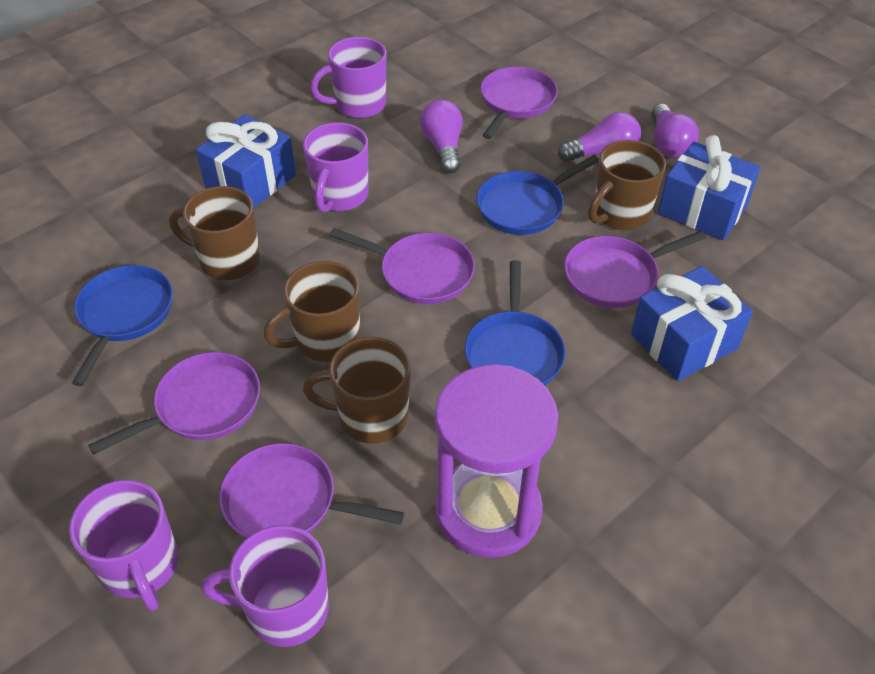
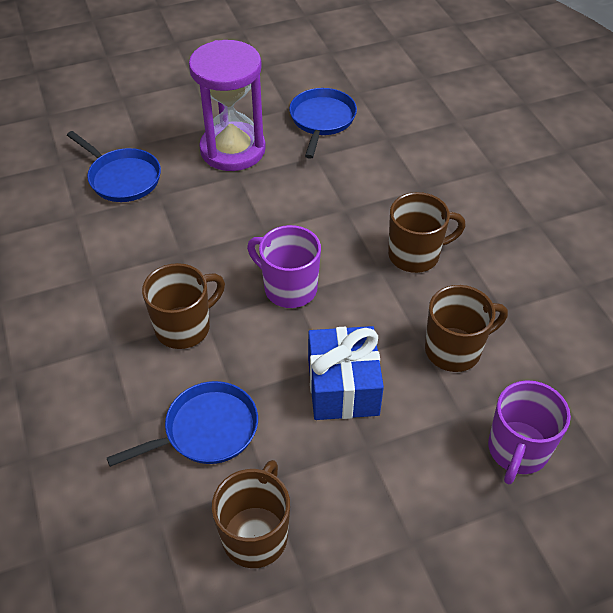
blue gift: [196,115,296,208] [631,266,753,381] [658,135,761,240] = 3 -> [308,326,384,420] = 1
purple light bulb: [420,99,463,173] [558,112,641,162] [651,104,699,158] = 3 -> none = 0
purple mug: [69,480,178,611] [202,525,329,647] [303,122,368,213] [310,37,386,118] = 4 -> [247,225,321,308] [488,380,571,485] = 2
purple pan: [88,352,260,455] [219,443,404,538] [330,228,475,304] [480,67,558,139] [564,231,706,308] = 5 -> none = 0

